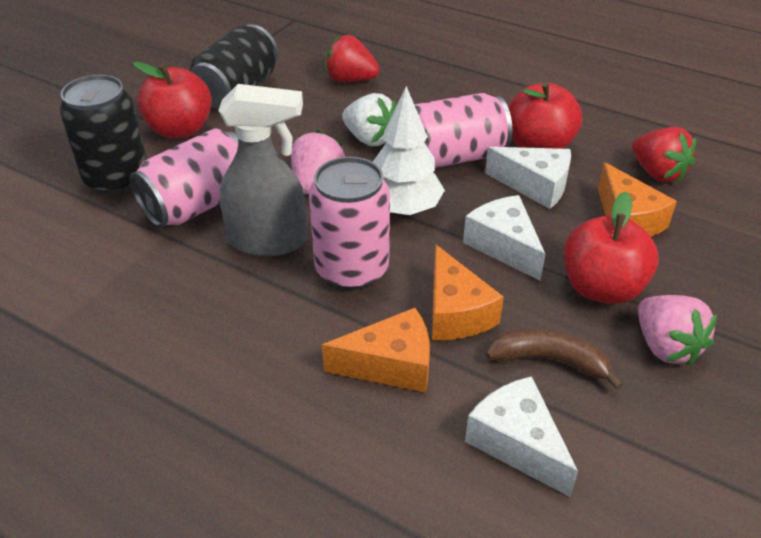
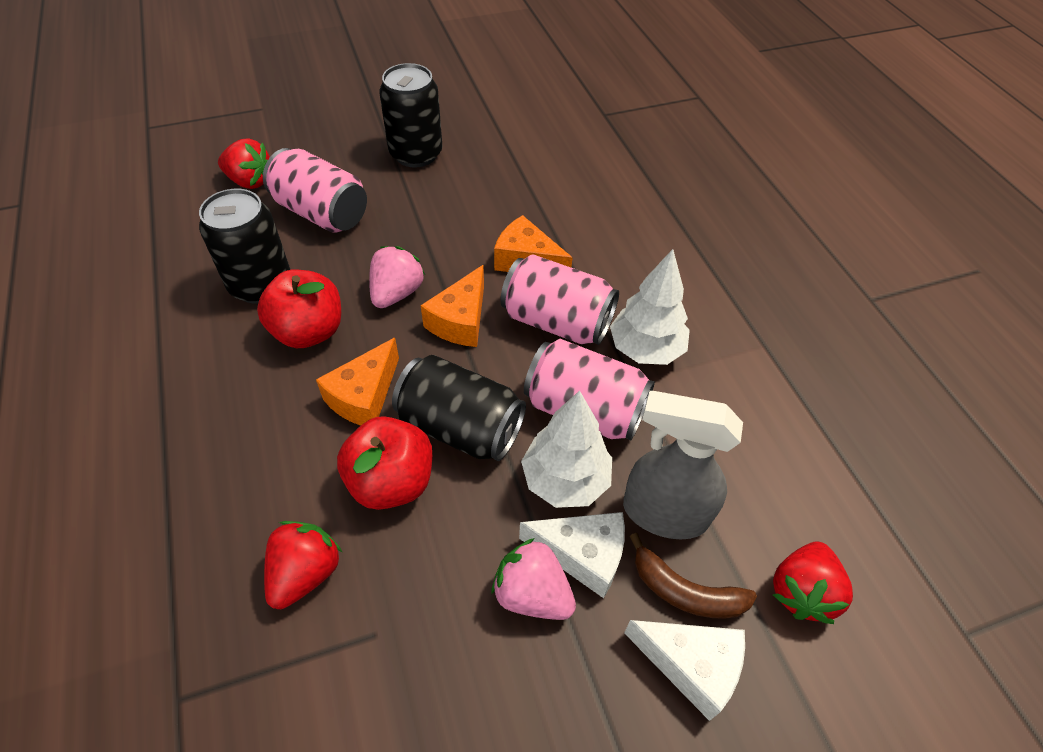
black can: [59,75,147,195] [189,24,278,108] = 2 -> [199,189,290,303] [379,63,443,168] [392,355,526,461] = 3
red apple: [133,62,212,139] [508,82,582,149] [564,192,659,304] = 3 -> [257,270,341,348] [337,416,433,510] = 2
red strawberry: [325,35,380,82] [632,127,696,182] = 2 -> [218,139,270,189] [264,521,342,609] [773,541,853,624] = 3
white cheese: [463,195,546,281] [465,376,578,497] [485,147,571,209] = 3 -> [519,512,625,598] [624,620,745,721] = 2
white strawberry: [342,93,396,146] = 1 -> none = 0
white tree: [373,86,445,215] = 1 -> [521,391,612,508] [610,249,690,365] = 2

